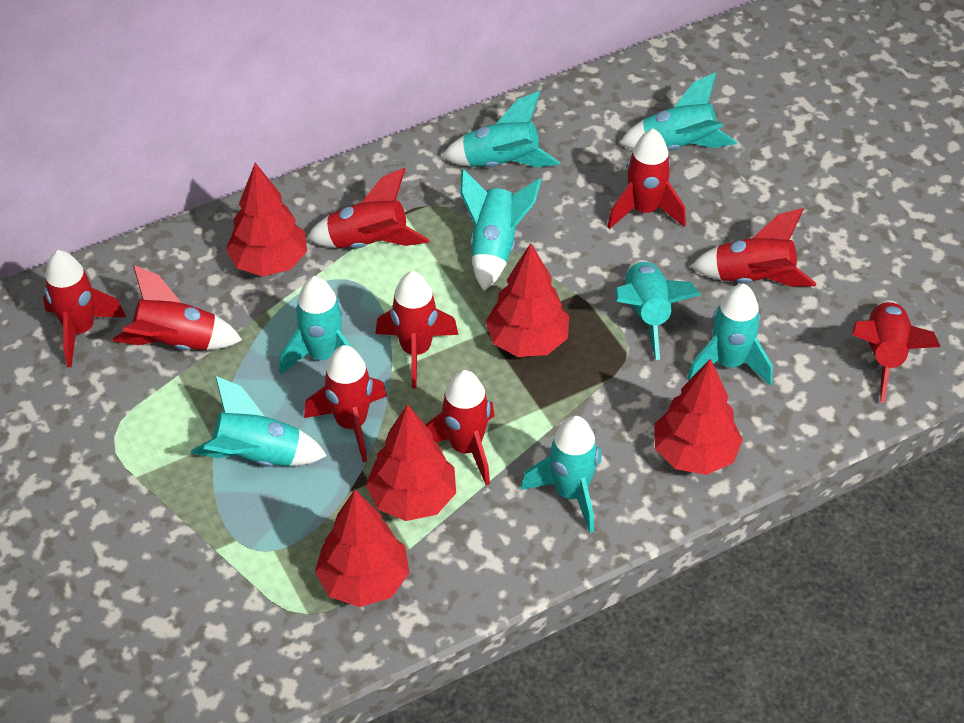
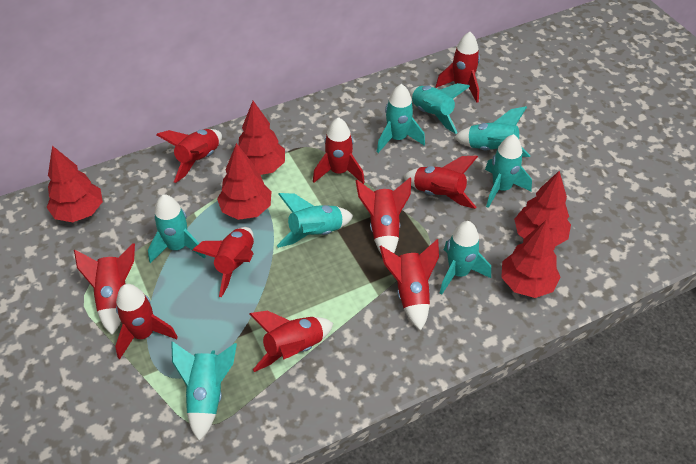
red rocket: [43,250,126,367] [113,265,242,350] [304,345,387,462] [306,168,430,249] [376,271,458,388] [425,370,494,485] [607,128,686,229] [691,208,816,287] [852,300,940,403] = 9 -> [74,243,135,335] [115,284,178,359] [156,129,222,183] [193,227,254,297] [249,311,333,372] [313,117,365,184] [356,177,411,255] [379,239,439,331] [403,156,478,209] [436,32,480,103] = 10

